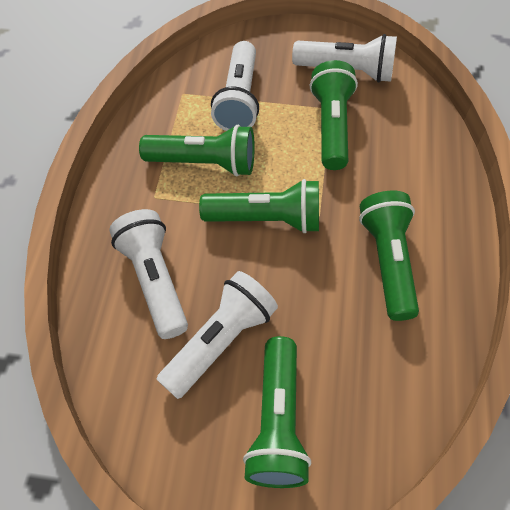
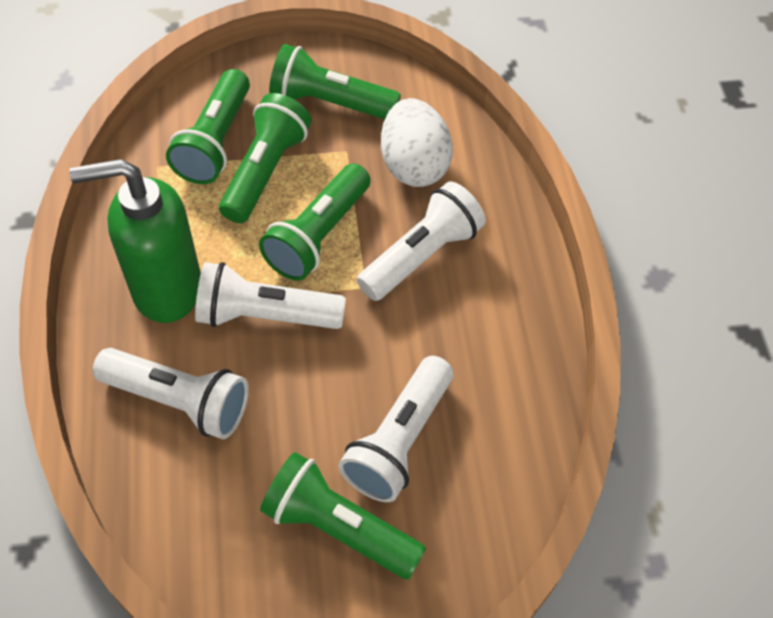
green soap dispenser: none = 0 -> [69,159,201,323] = 1
white egg: none = 0 -> [381,98,453,187] = 1

